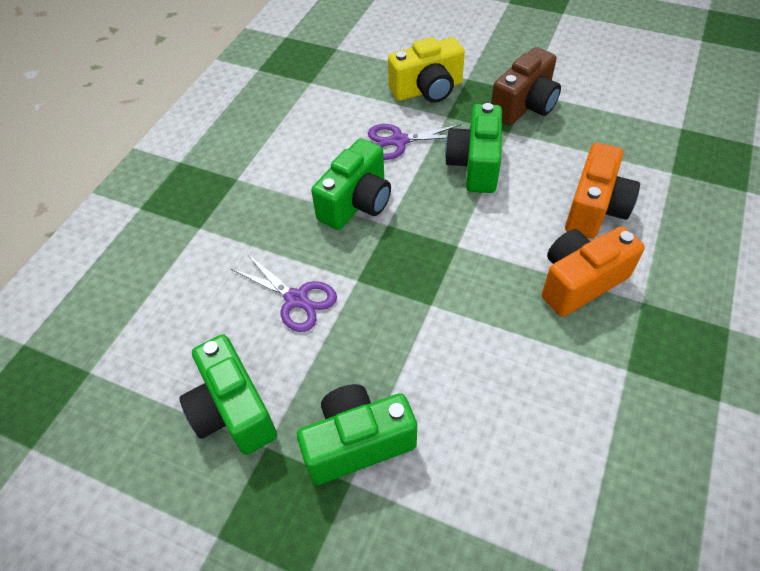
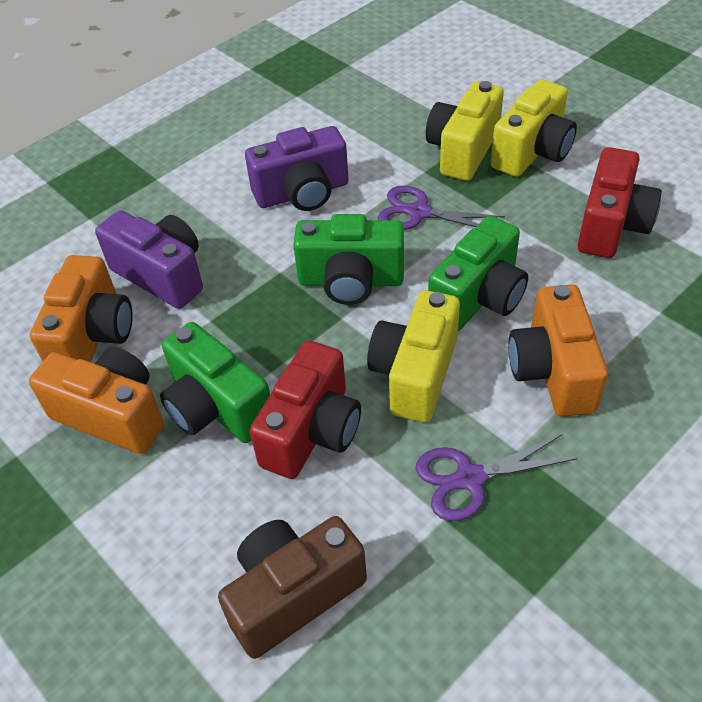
green camera: [179,334,277,455] [297,384,417,485] [311,138,391,230] [445,103,502,193] = 4 -> [160,322,270,443] [293,214,404,305] [428,215,528,331] = 3
orange camera: [542,226,645,317] [565,143,640,239] = 2 -> [29,347,164,454] [30,255,133,362] [508,284,608,416] = 3
purple camera: none = 0 -> [95,210,203,309] [245,126,349,211] = 2
red camera: none = 0 -> [250,340,361,479] [578,147,662,258] = 2
yellow camera: [388,37,465,103] = 1 -> [367,290,460,423] [426,81,504,181] [491,79,577,177] = 3

